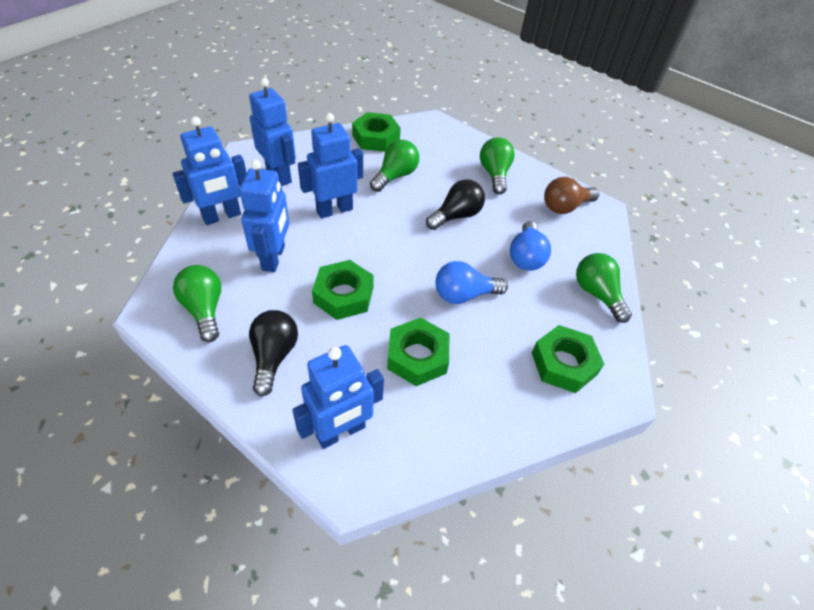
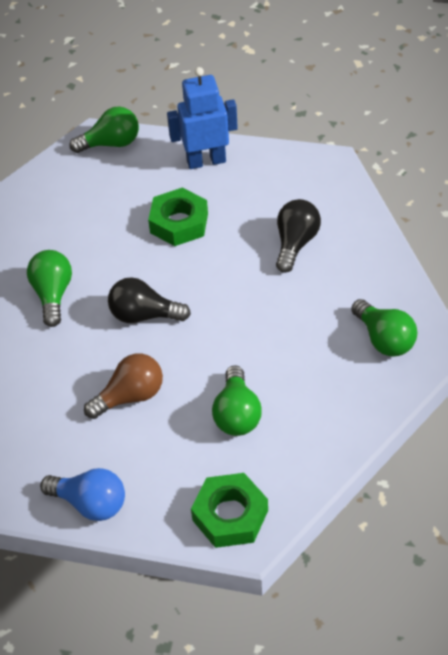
blue light bulb: [436,261,508,304] [510,221,551,271] = 2 -> [40,468,125,521] = 1
blue robot: [172,117,247,225] [239,159,289,272] [249,78,296,186] [292,345,384,449] [298,113,363,218] = 5 -> [167,67,238,169] = 1
green nut: [312,260,374,320] [352,112,401,152] [387,317,449,386] [532,325,604,393] = 4 -> [148,188,208,246] [191,473,268,548] = 2

